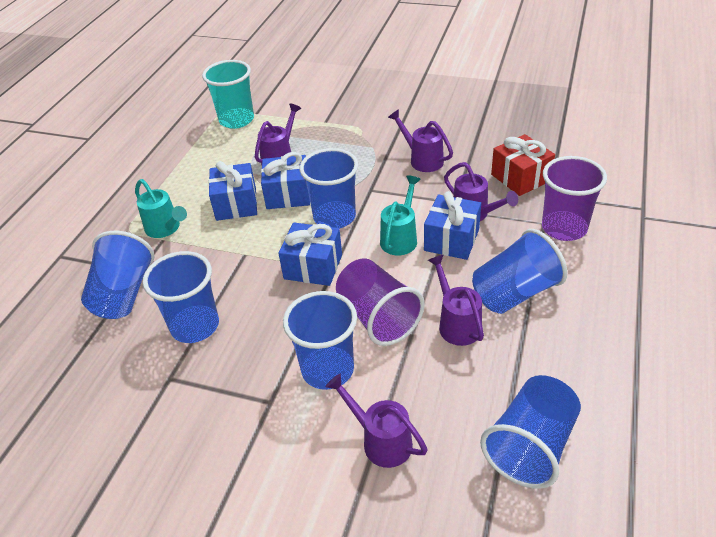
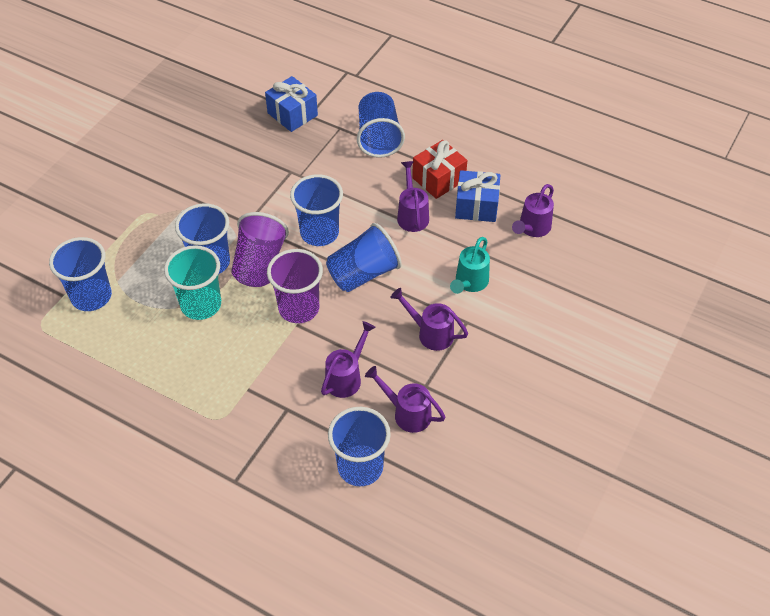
blue gift: [209,161,257,221] [261,152,310,209] [278,223,342,286] [424,191,481,260] = 4 -> [265,76,318,132] [455,170,500,222] = 2
turquoise watering can: [135,179,187,238] [380,175,421,255] = 2 -> [450,237,490,294] = 1

